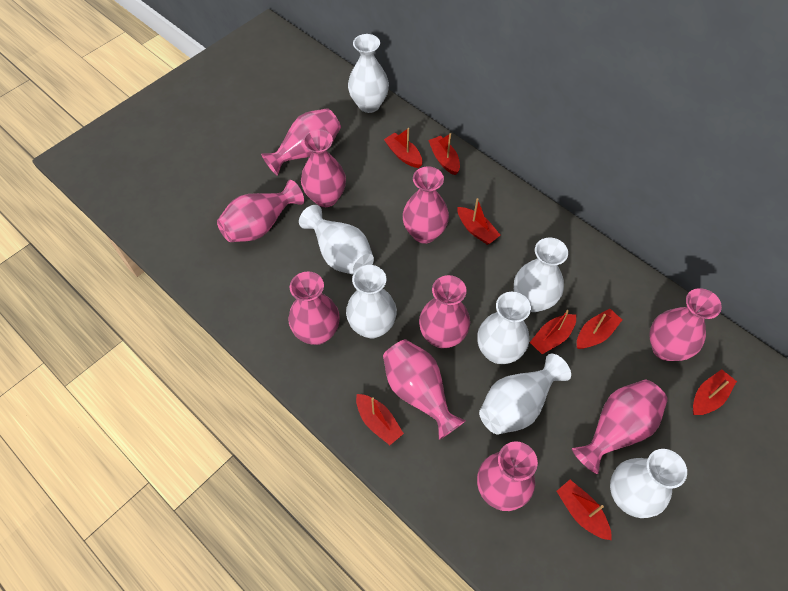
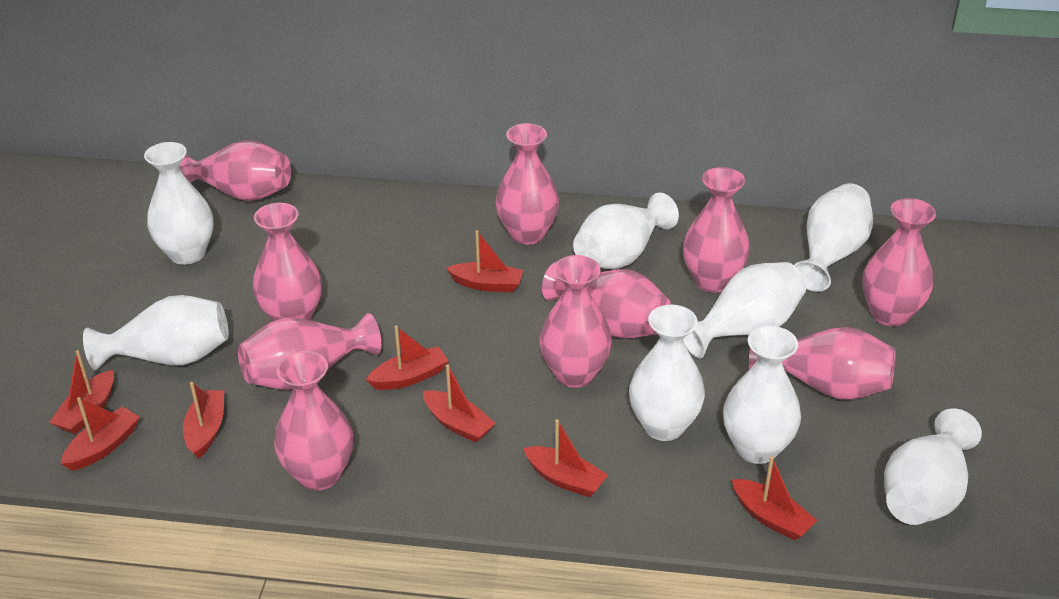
white vase: [299,205,374,275] [346,265,397,338] [348,34,389,113] [478,292,531,364] [479,354,571,434] [514,237,568,312] [610,449,687,518] = 7 -> [83,295,229,370] [144,142,213,265] [573,193,679,269] [629,305,705,441] [683,262,806,359] [723,326,801,464] [794,183,873,292] [884,409,982,525] = 8

